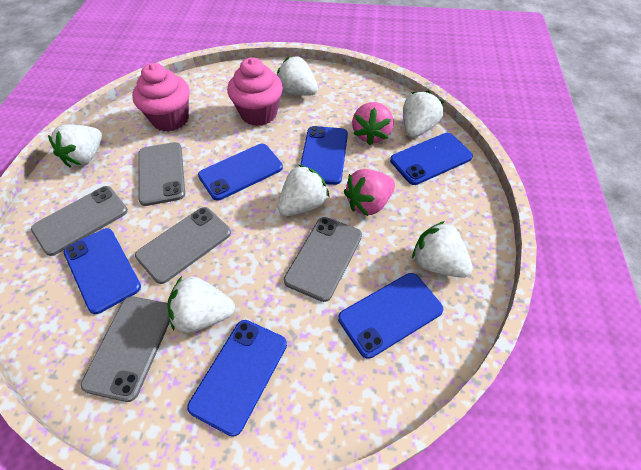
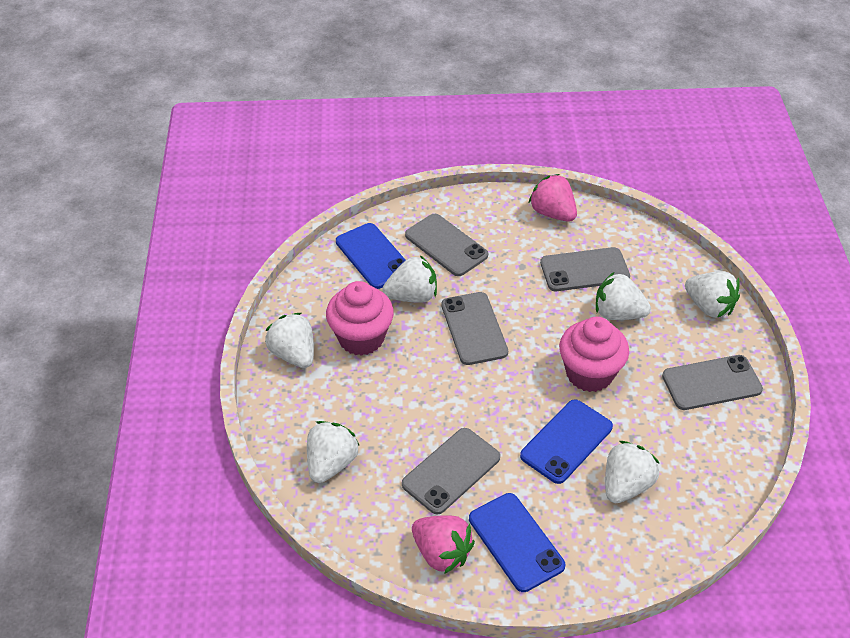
blue phone: [64,228,141,314] [187,320,287,437] [198,144,283,201] [300,126,348,185] [338,273,443,359] [390,133,473,185] = 6 -> [336,223,406,289] [469,493,565,592] [520,399,613,484] = 3

